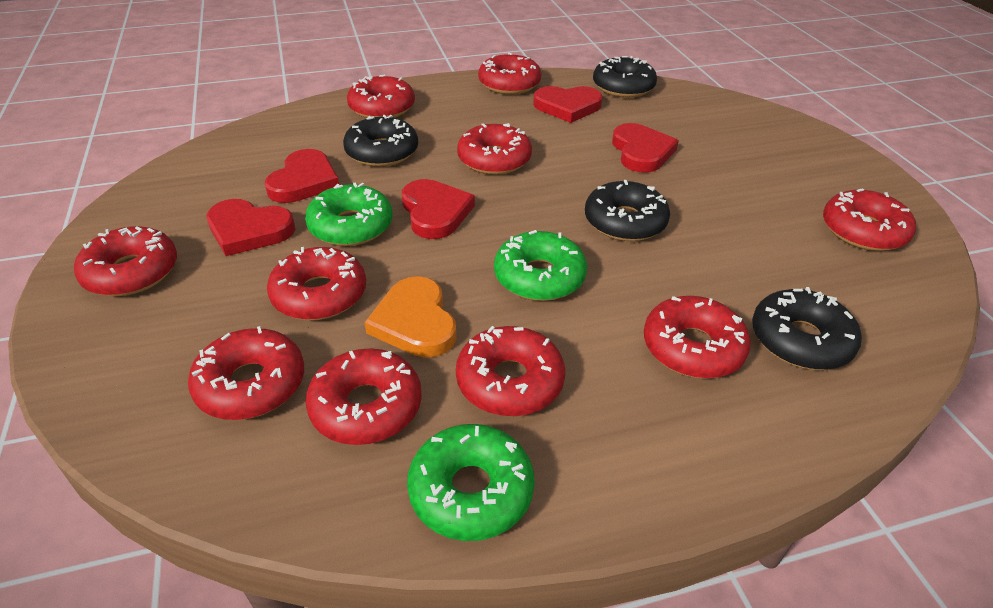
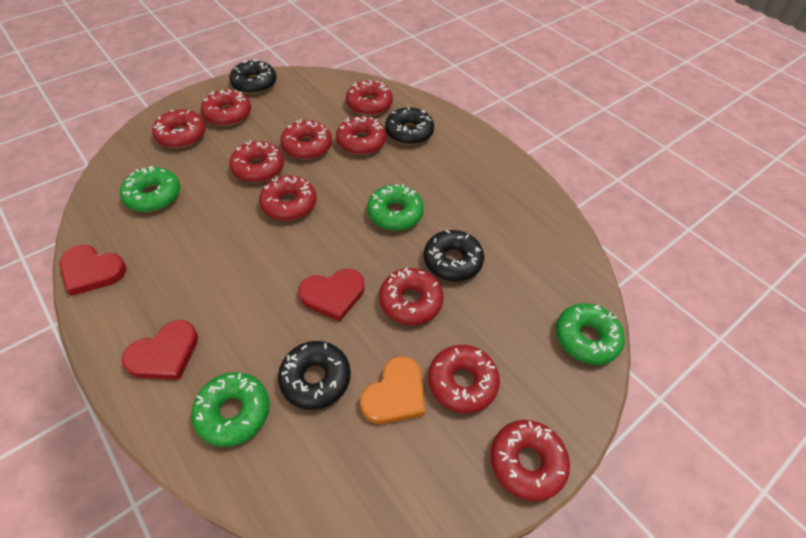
green donut: [305,182,393,246] [407,424,535,541] [494,230,587,301] = 3 -> [120,166,180,212] [191,372,270,447] [367,184,424,231] [556,303,625,365] = 4
red heart: [207,199,295,256] [264,149,339,203] [402,179,475,239] [533,86,603,123] [612,123,679,173] = 5 -> [59,245,126,296] [122,320,198,380] [298,269,364,321] = 3

